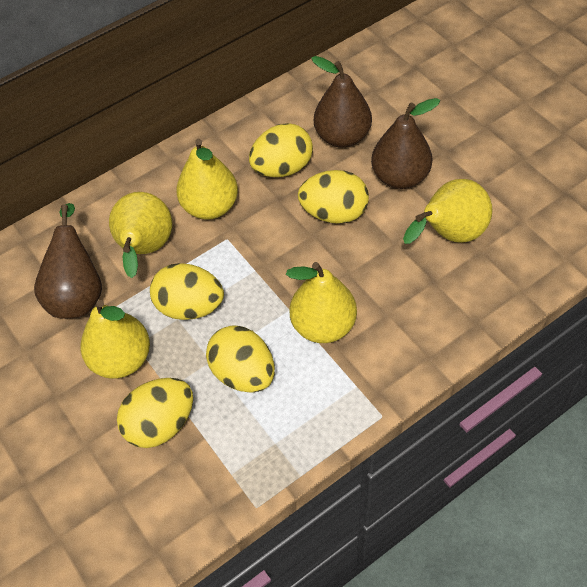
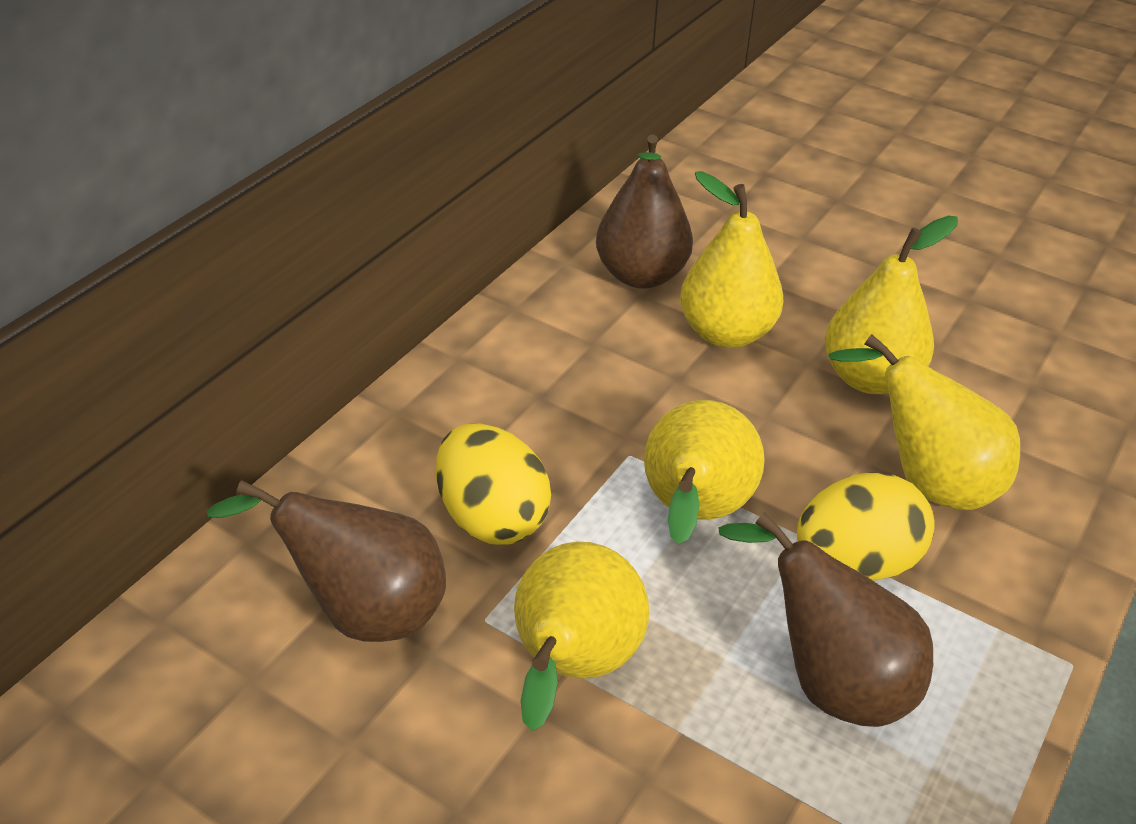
yellow egg: [117,378,193,448] [150,263,224,320] [206,325,275,393] [249,123,313,177] [298,170,369,224] = 5 -> [436,423,551,545] [797,472,935,581] = 2

